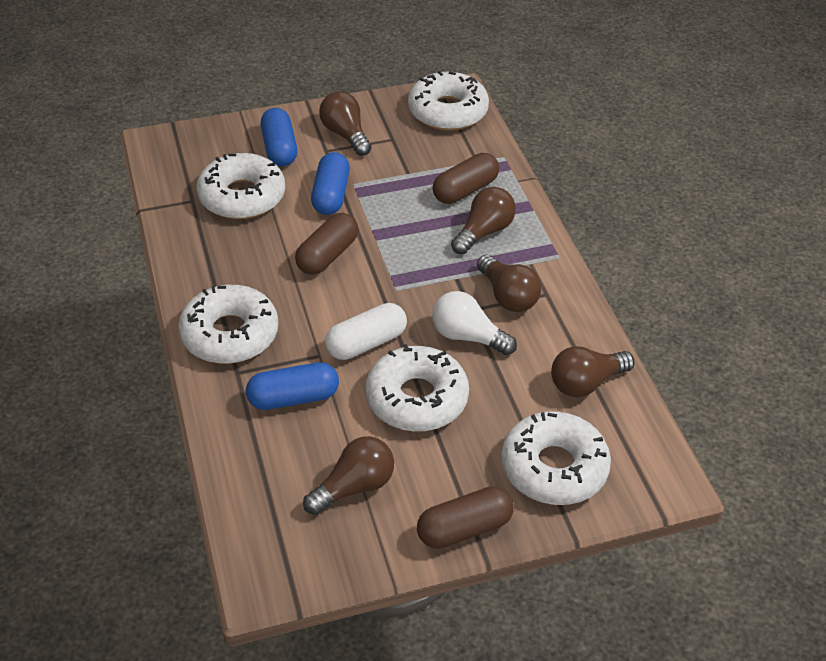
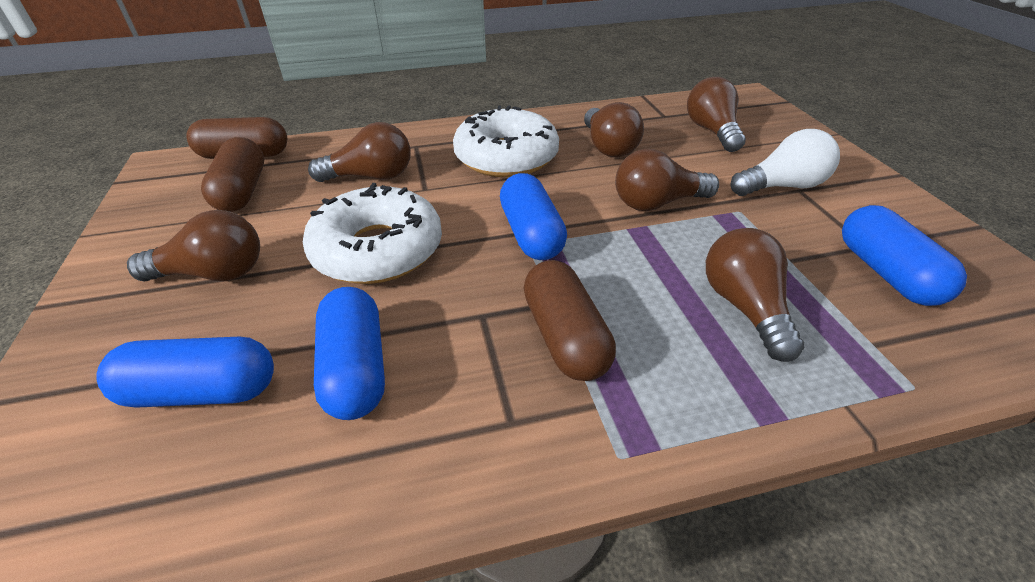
blue capsule: [246,362,339,410] [261,108,297,166] [311,152,350,215] = 3 -> [96,337,274,408] [314,287,385,420] [500,173,567,260] [842,205,967,306] = 4
brown light bulb: [303,436,394,515] [319,91,372,156] [451,187,516,255] [477,254,541,312] [551,346,634,397] = 5 -> [127,210,260,281] [308,122,411,182] [584,102,644,157] [615,149,719,211] [687,77,746,152] [706,228,805,362] = 6
white capsule: [325,303,407,360] = 1 -> none = 0
white donut: [178,285,278,364] [197,153,285,219] [366,344,469,432] [408,71,489,131] [501,411,611,505] = 5 -> [303,183,442,284] [453,105,559,177] = 2

